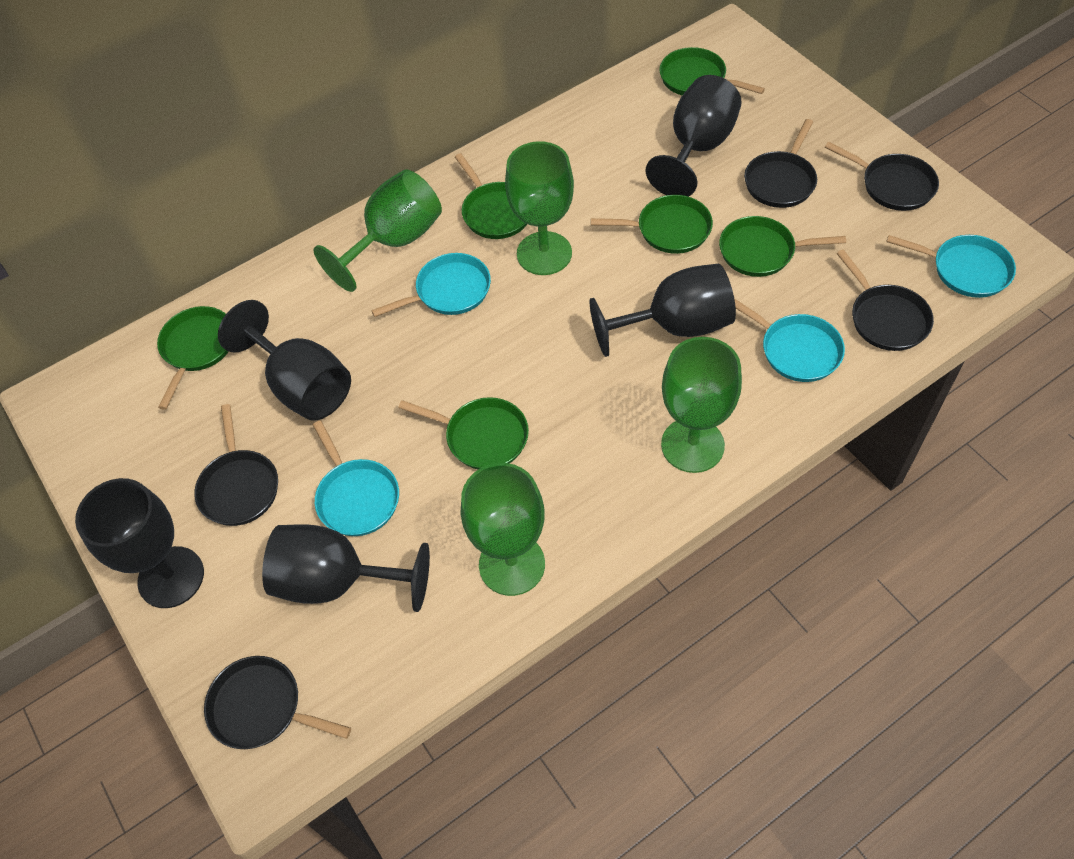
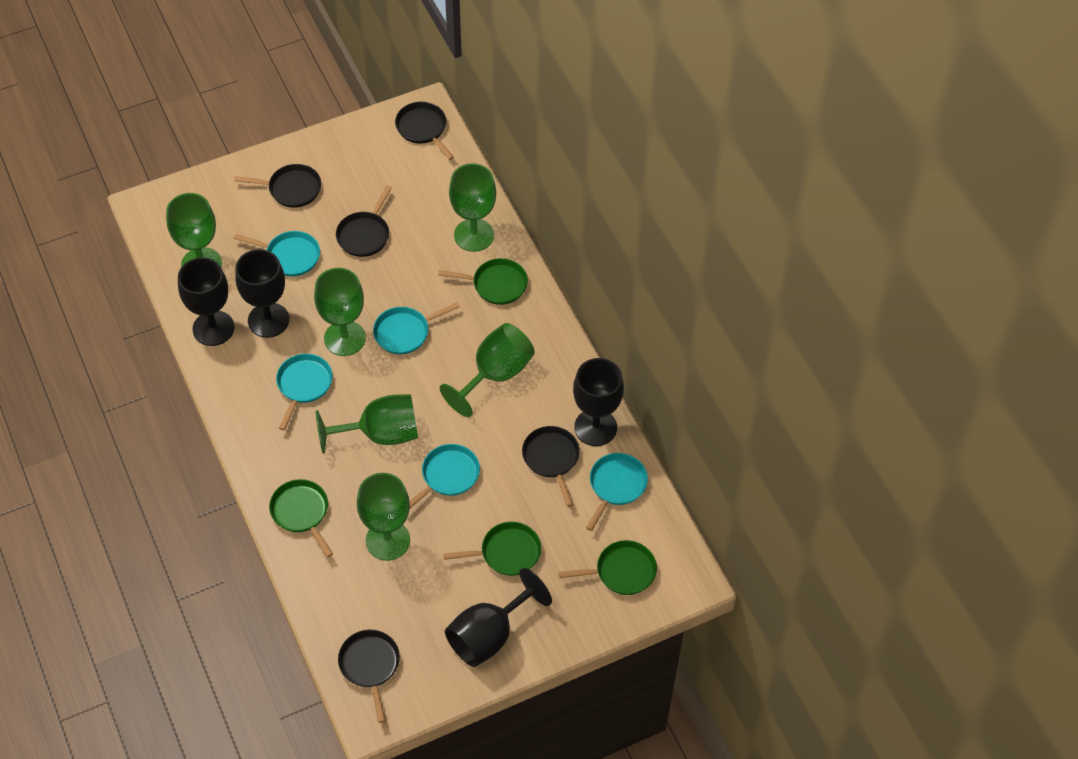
black goblet: [75,478,204,608] [218,300,351,421] [262,524,430,612] [590,263,736,357] [646,75,742,197] = 5 -> [178,257,234,346] [235,249,289,338] [445,568,552,667] [573,358,624,446] = 4
green goblet: [313,169,442,292] [461,463,545,596] [505,141,574,275] [661,337,742,473] = 4 -> [166,193,222,268] [314,268,366,356] [316,394,418,454] [357,473,410,561] [440,323,535,417] [449,163,496,252] = 6
green pan: [157,306,229,410] [398,397,529,470] [455,153,527,239] [591,195,713,254] [659,47,765,95] [719,216,846,277] = 6 -> [269,479,333,557] [438,258,528,305] [443,522,541,576] [559,540,657,595] = 4
turquoise pan: [313,420,399,536] [371,253,491,317] [734,298,845,382] [886,235,1016,298] = 4 -> [234,231,320,276] [276,354,333,430] [373,303,460,354] [409,444,480,508] [586,453,648,531] = 5

